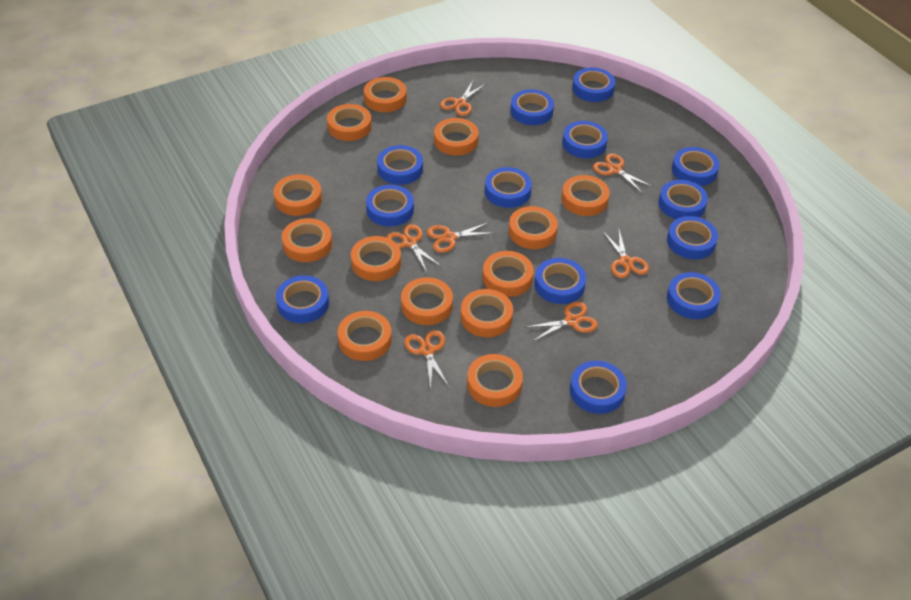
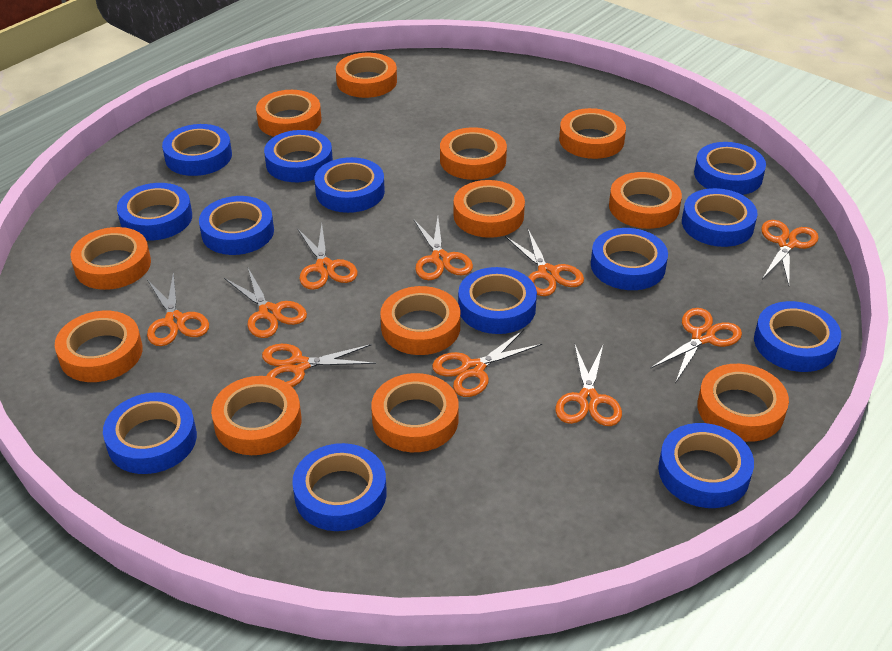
orange scissors: [387,224,442,273] [404,330,449,389] [427,222,494,252] [440,81,486,116] [524,302,598,342] [593,154,653,194] [603,230,649,278] = 7 -> [147,272,209,346] [224,268,307,338] [262,344,376,387] [297,224,358,290] [413,217,473,280] [432,329,542,397] [505,229,584,296] [555,343,622,426] [650,308,742,383] [761,220,819,286] = 10
orange tape: [273,174,322,216] [282,218,332,262] [327,104,372,141] [338,311,392,361] [351,236,401,281] [364,77,407,112] [401,277,453,325] [434,118,479,155] [461,289,513,337] [467,354,523,407] [482,251,534,297] [509,206,558,249] [561,175,610,216] = 13 -> [55,311,143,382] [71,227,151,290] [211,376,301,455] [256,90,321,137] [336,53,397,98] [371,373,459,452] [380,286,460,355] [440,127,507,180] [453,180,525,238] [559,108,626,159] [609,172,682,229] [697,364,789,442] = 12

